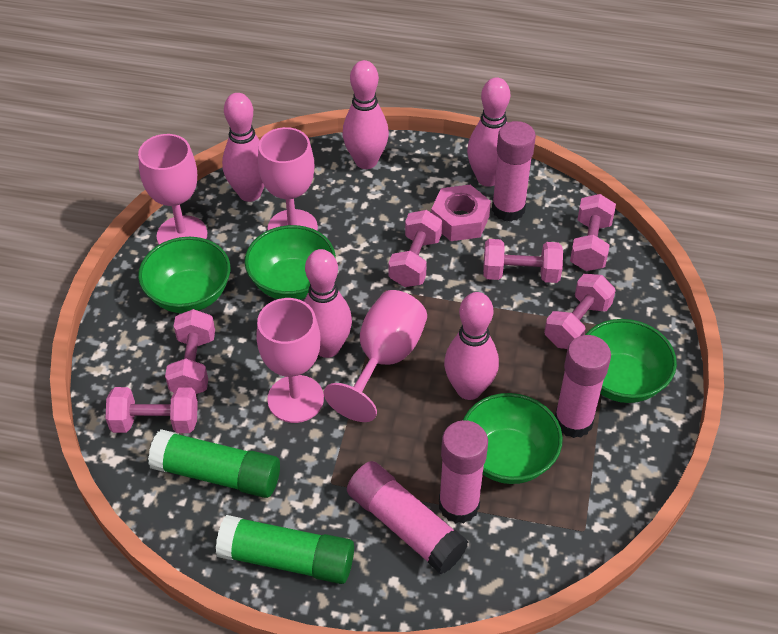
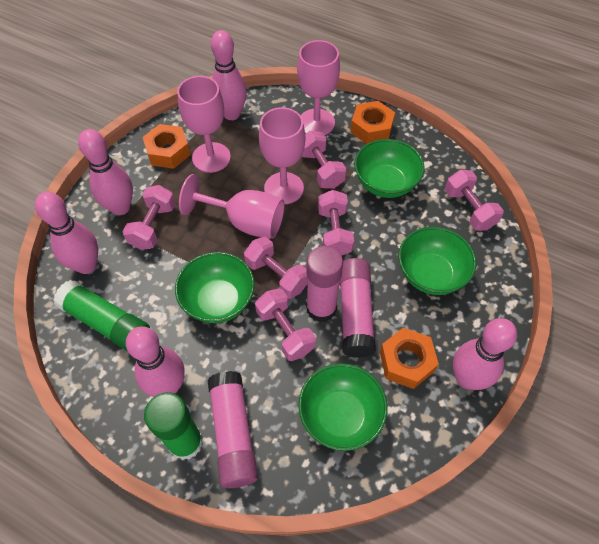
orange nut: none = 0 -> [143,124,190,169] [350,101,395,144] [380,328,439,389] = 3
pink glue stick: [347,461,468,574] [439,420,488,523] [492,121,536,222] [555,335,611,438] = 4 -> [207,371,258,488] [306,246,343,322] [339,258,376,358] = 3
pink nut: [431,185,491,241] = 1 -> none = 0

